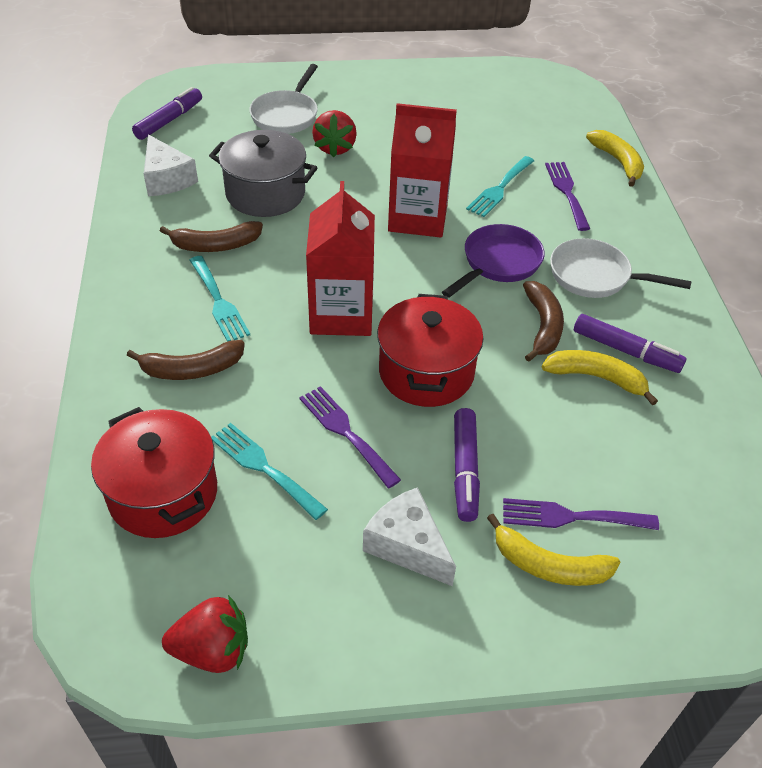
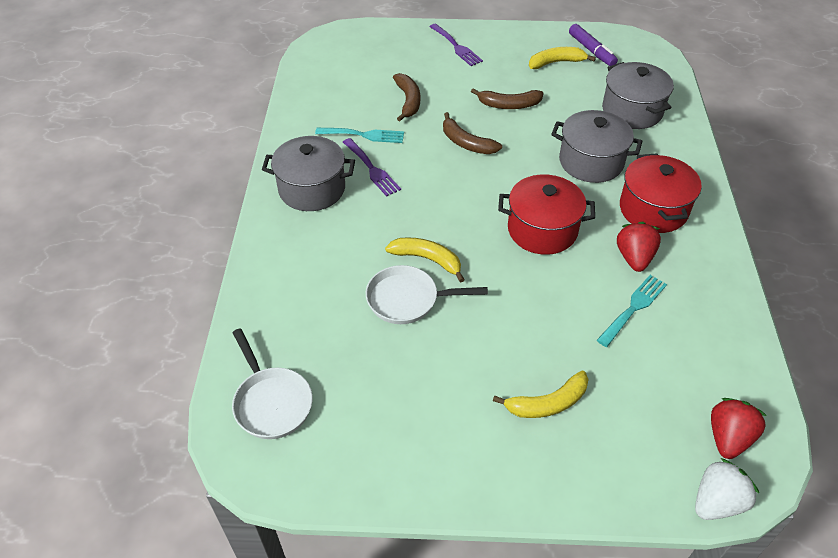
grey pot: [209,130,317,217] = 1 -> [262,136,355,211] [551,110,642,183] [602,62,674,129] = 3
purple fork: [299,386,401,488] [503,498,659,530] [545,162,590,231] = 3 -> [343,138,401,197] [429,24,483,66] = 2
purple marker: [132,87,202,140] [454,408,480,522] [574,314,686,373] = 3 -> [569,24,618,66] = 1
purple pan: [442,224,545,298] = 1 -> none = 0
red carton: [306,181,375,336] [388,103,457,237] = 2 -> none = 0
turquoise fork: [189,256,250,342] [211,423,328,520] [466,156,534,217] = 3 -> [315,128,404,143] [597,275,667,347] = 2
white cheese: [144,134,198,196] [363,487,456,586] = 2 -> none = 0
white strawberry: none = 0 -> [695,458,759,520] = 1

